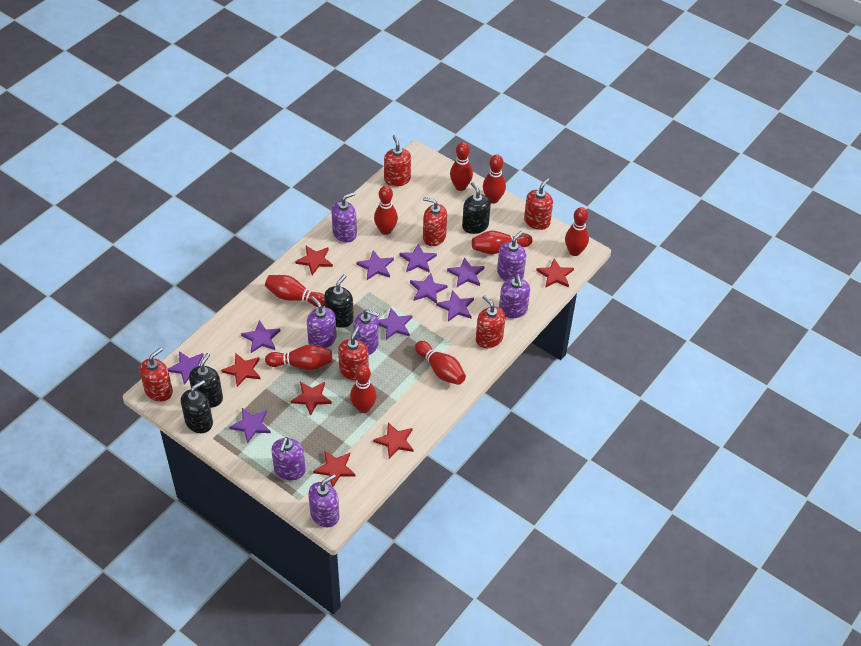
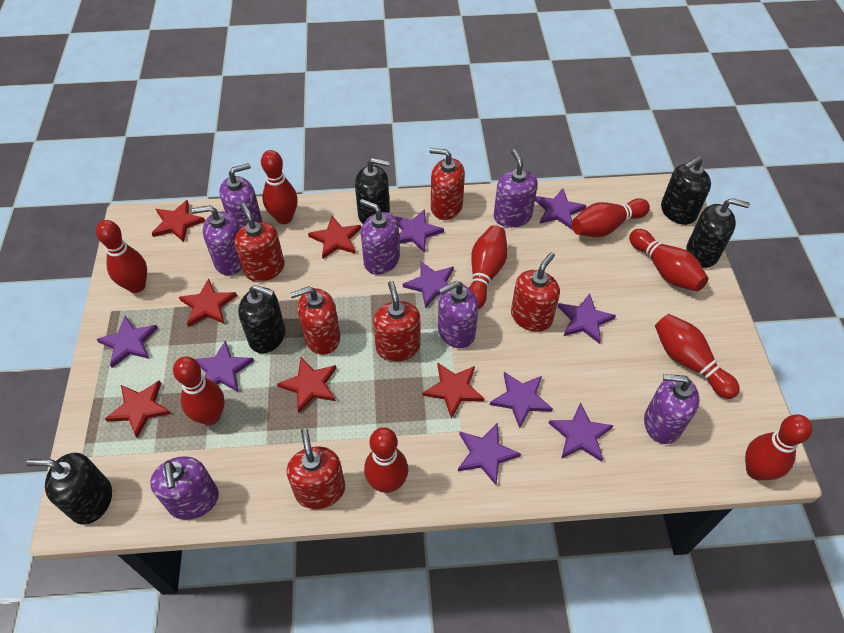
black soap dispenser: [181,380,213,433] [189,353,223,408] [324,274,354,328] [462,182,491,234] = 4 -> [26,453,112,525] [238,285,285,354] [355,158,390,224] [661,156,711,225] [686,198,750,268] = 5

